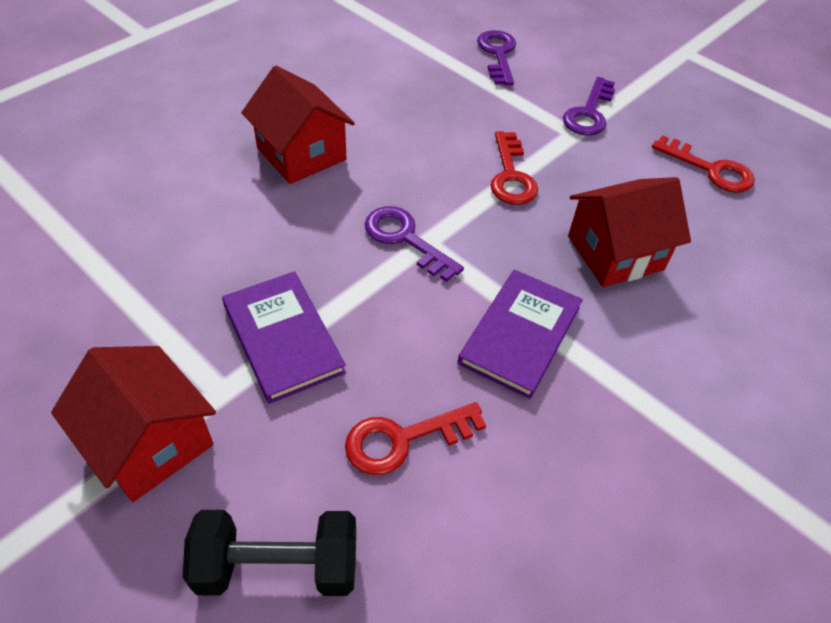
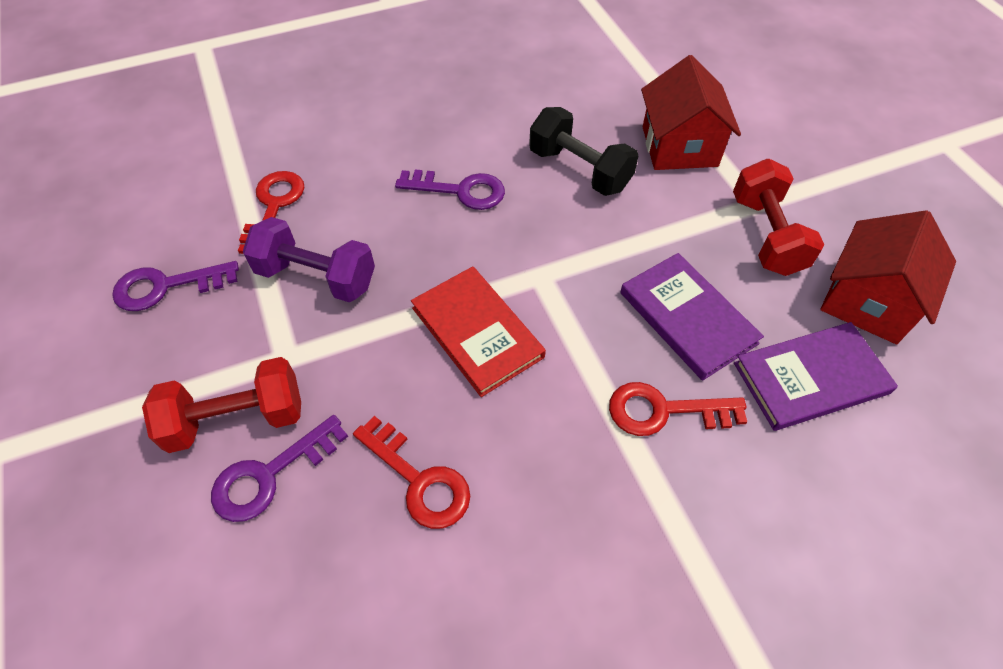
purple dumbbell: none = 0 -> [243,217,375,303] = 1
red book: none = 0 -> [411,266,546,397] = 1
red dumbbell: none = 0 -> [142,357,301,453] [733,159,824,276] = 2
red house: [51,346,216,502] [241,66,355,184] [568,177,691,287] = 3 -> [641,55,741,170] [820,210,956,344] = 2

